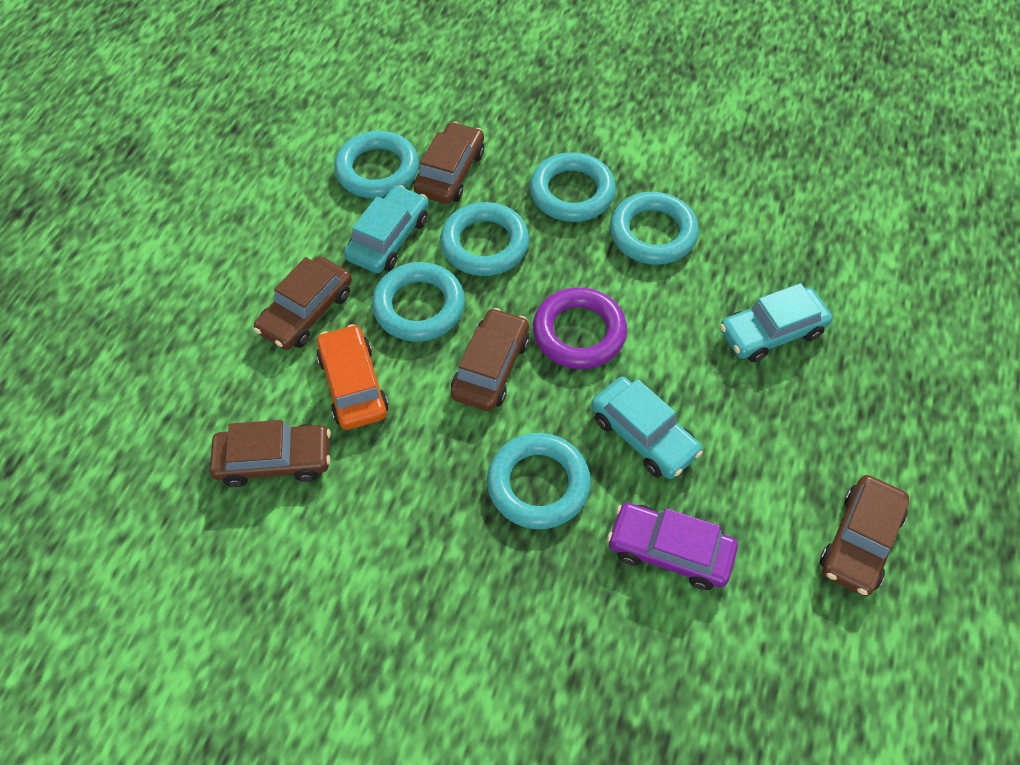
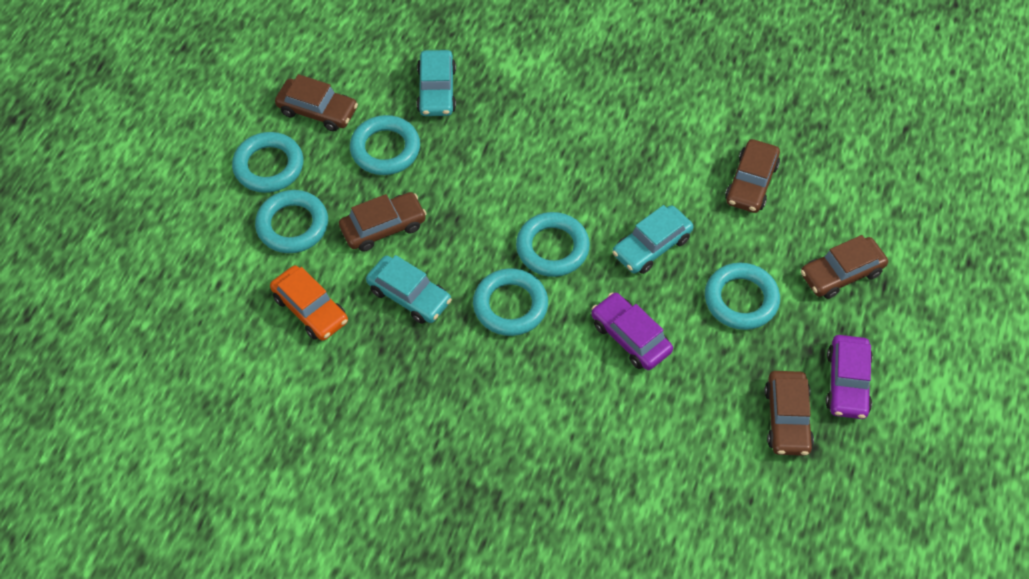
purple car: [607,503,738,590] = 1 -> [591,292,673,370] [826,335,873,419] = 2
purple ring: [533,287,627,369] = 1 -> none = 0

